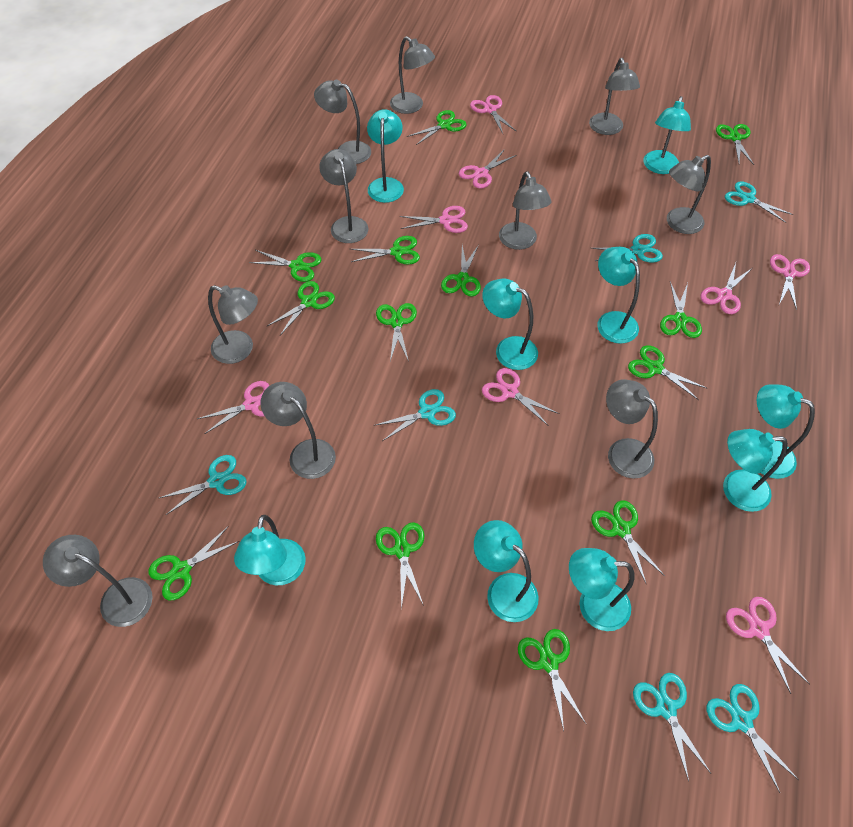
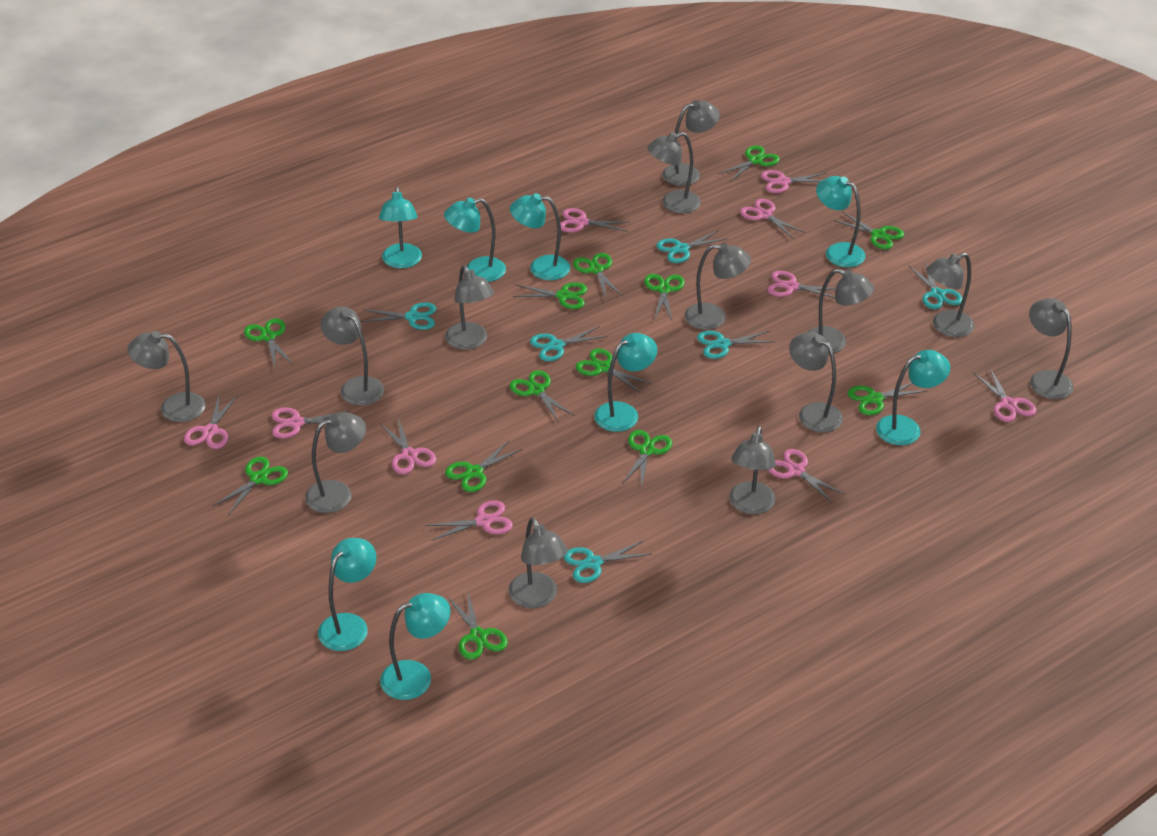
grey lamp: [43,535,153,627] [208,285,258,364] [260,382,336,479] [314,80,371,164] [319,149,368,243] [390,36,435,114] [499,171,551,250] [589,58,640,135] [606,379,658,479] [667,155,711,234] = 10 -> [128,331,205,422] [305,413,366,513] [321,307,384,406] [445,265,494,350] [509,518,568,608] [648,132,701,213] [662,100,720,186] [684,243,751,330] [729,426,776,514] [789,332,843,432] [807,269,874,354] [926,253,974,337] [1029,298,1074,399] = 13
pink scissors: [197,381,270,434] [400,206,468,233] [459,149,516,189] [470,95,516,134] [482,368,560,426] [700,263,752,314] [726,597,810,694] [770,254,810,310] = 8 -> [184,395,238,449] [271,407,350,439] [380,418,436,474] [425,500,513,541] [560,208,628,233] [740,199,805,239] [761,170,827,193] [767,271,836,298] [768,449,845,503] [974,368,1036,422] = 10
turquoise lamp: [234,515,306,585] [367,109,404,203] [474,520,539,622] [482,279,538,370] [569,548,635,631] [598,247,640,344] [643,96,691,174] [723,429,788,512] [757,384,815,479] = 9 -> [318,538,376,651] [379,187,422,268] [380,593,450,700] [444,198,506,282] [510,193,570,280] [594,333,657,432] [816,176,866,267] [876,350,950,445] = 8

